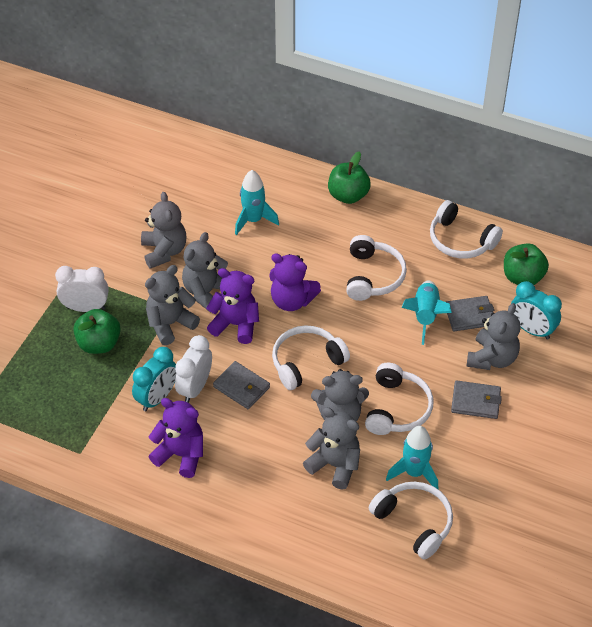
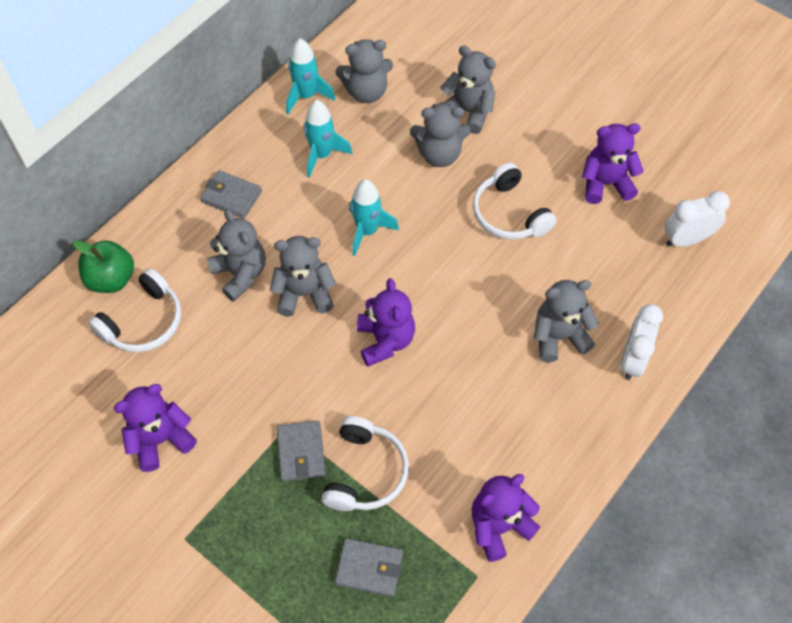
green apple: [73,309,121,354] [328,151,371,204] [504,243,549,285] = 3 -> [73,240,134,293] = 1
purple teddy bear: [148,398,203,478] [206,268,259,344] [269,253,321,311] = 3 -> [114,384,197,472] [357,278,415,367] [471,474,540,562] [582,123,644,204] = 4
turquoise clock: [132,347,177,411] [511,281,562,339] = 2 -> none = 0
white headphones: [272,325,350,390] [346,235,407,301] [365,363,433,435] [369,482,453,559] [430,200,503,258] = 5 -> [88,268,181,352] [322,416,409,511] [473,163,557,240] = 3

